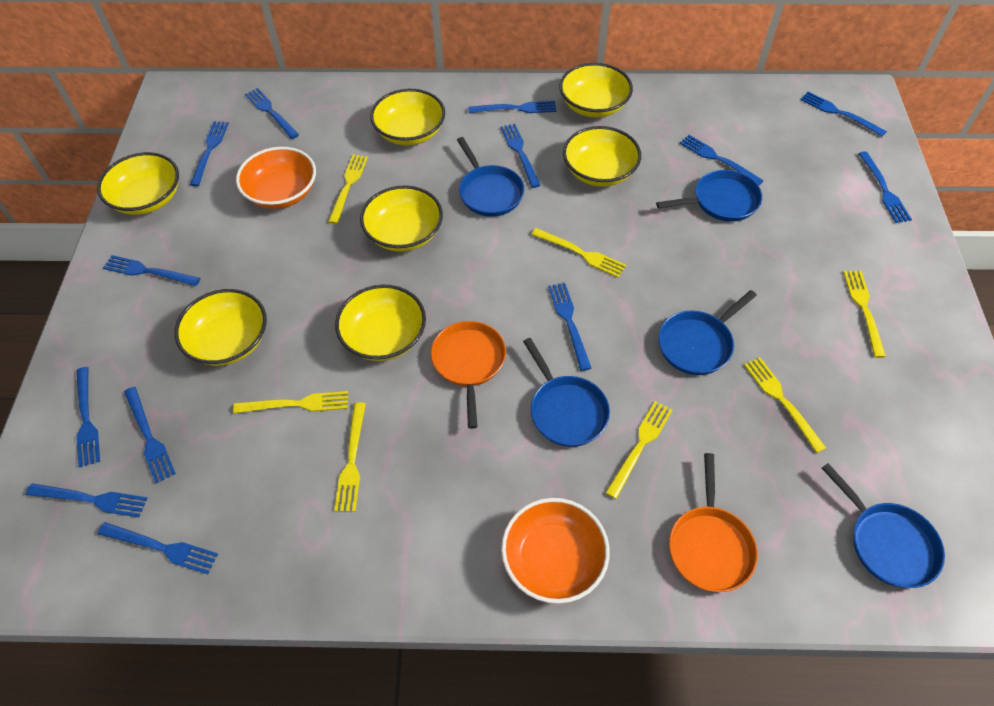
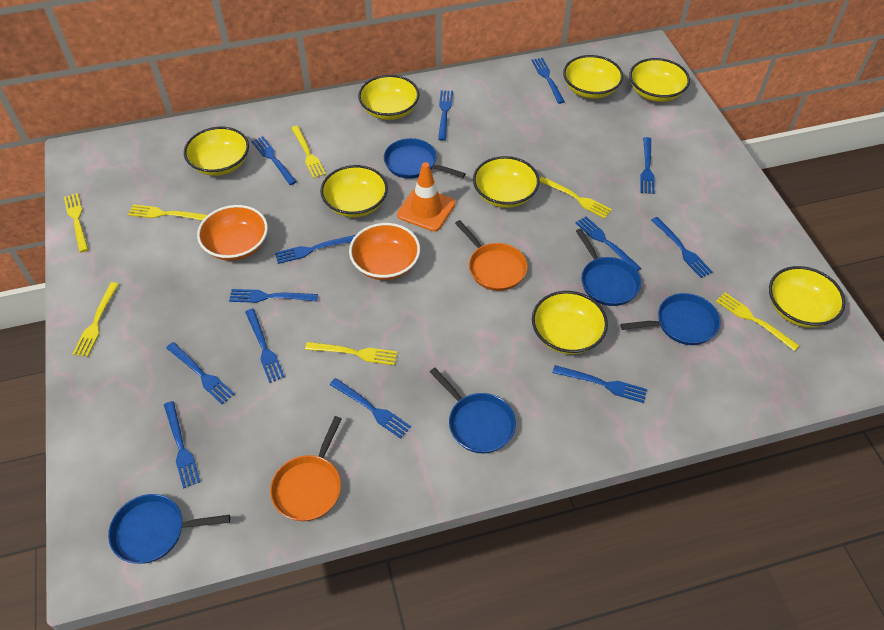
orange traffic cone: none = 0 -> [397,162,456,231] = 1
yellow bowl: [97,152,179,215] [175,289,267,366] [335,284,426,361] [360,185,443,252] [370,89,445,145] [559,63,633,117] [563,126,641,187] = 7 -> [184,127,249,176] [320,165,388,217] [358,75,420,120] [473,156,540,208] [532,291,608,354] [563,55,623,99] [629,58,690,102] [769,266,846,328] = 8

